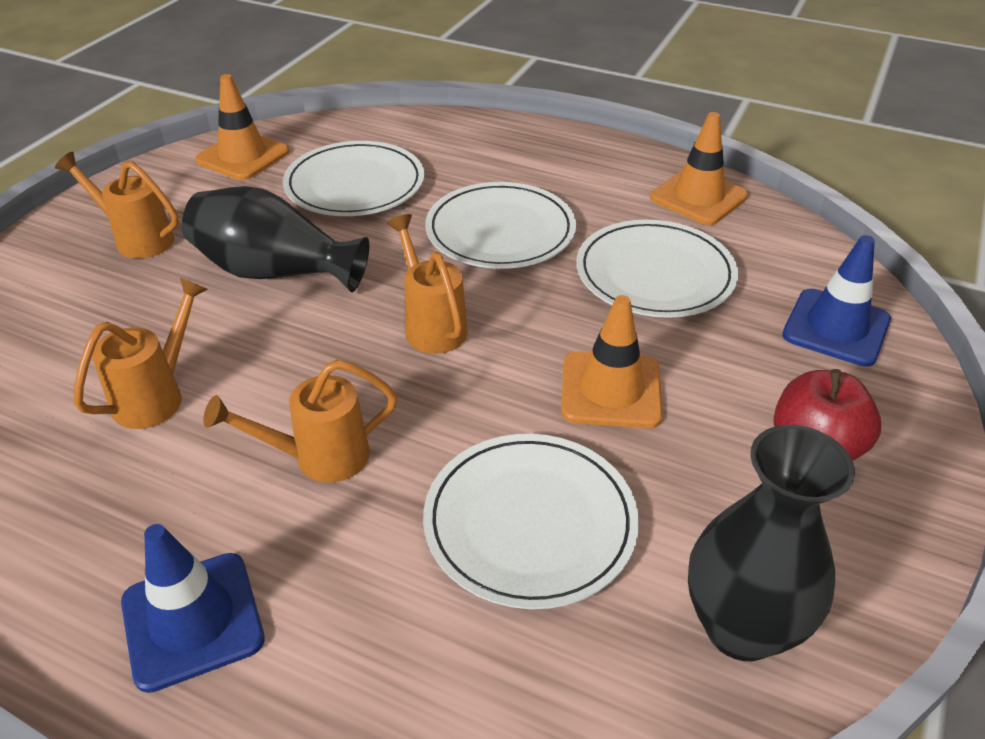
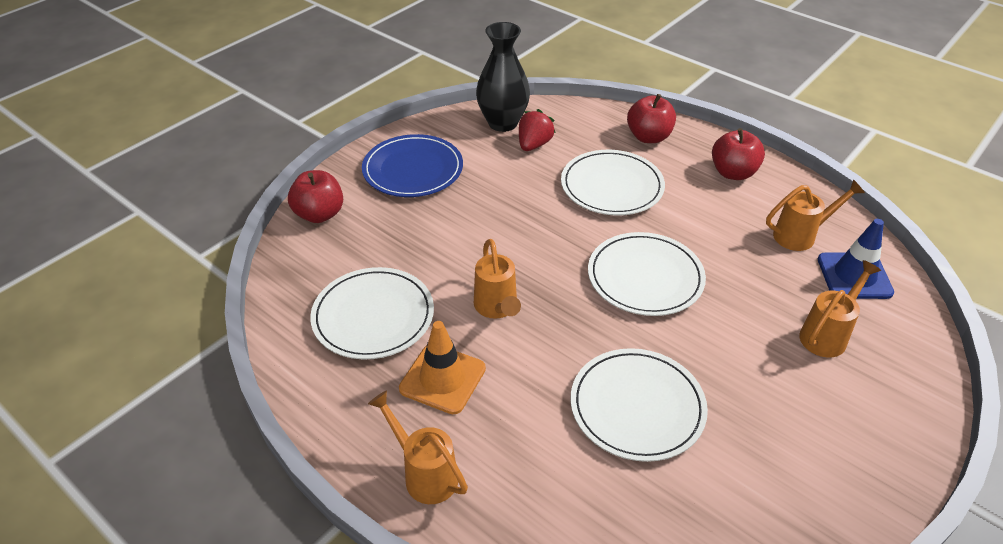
black vase: [182,186,369,292] [688,425,855,661] = 2 -> [476,22,530,132] = 1
blue plate: none = 0 -> [362,134,463,197] = 1
blue traffic cone: [121,524,265,693] [782,235,891,367] = 2 -> [818,219,894,299] = 1
orange traffic cone: [195,74,290,180] [561,295,663,428] [650,112,748,225] = 3 -> [399,321,486,414] = 1
red apple: [773,369,881,461] = 1 -> [288,170,343,223] [627,94,676,143] [712,128,765,180] = 3
red strawberry: none = 0 -> [519,109,555,151] = 1

